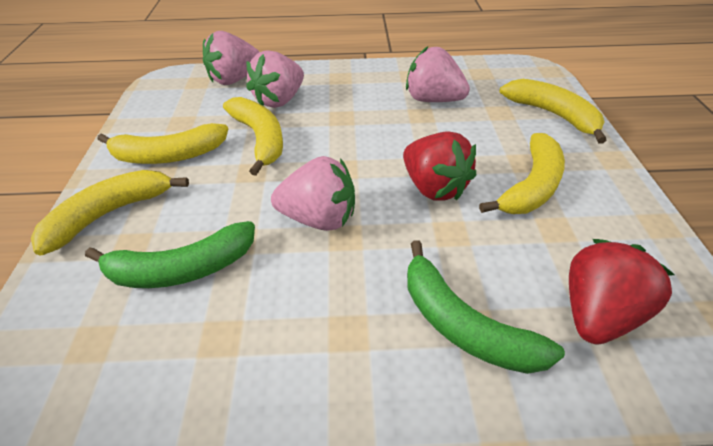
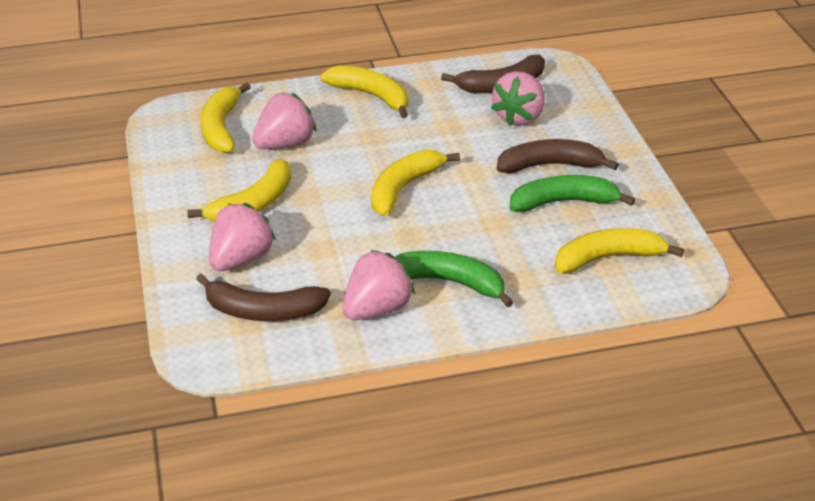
brown banana: none = 0 -> [196,274,331,321] [441,55,545,93] [497,139,619,173] = 3
red strawberry: [403,132,476,201] [569,239,675,345] = 2 -> none = 0

